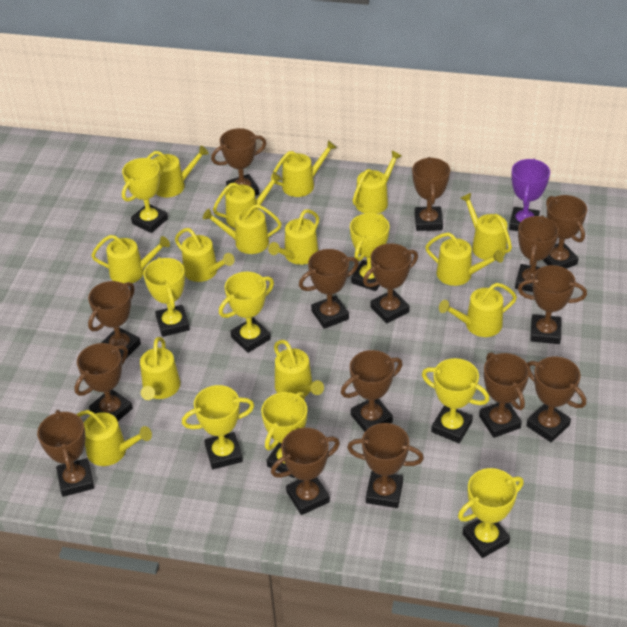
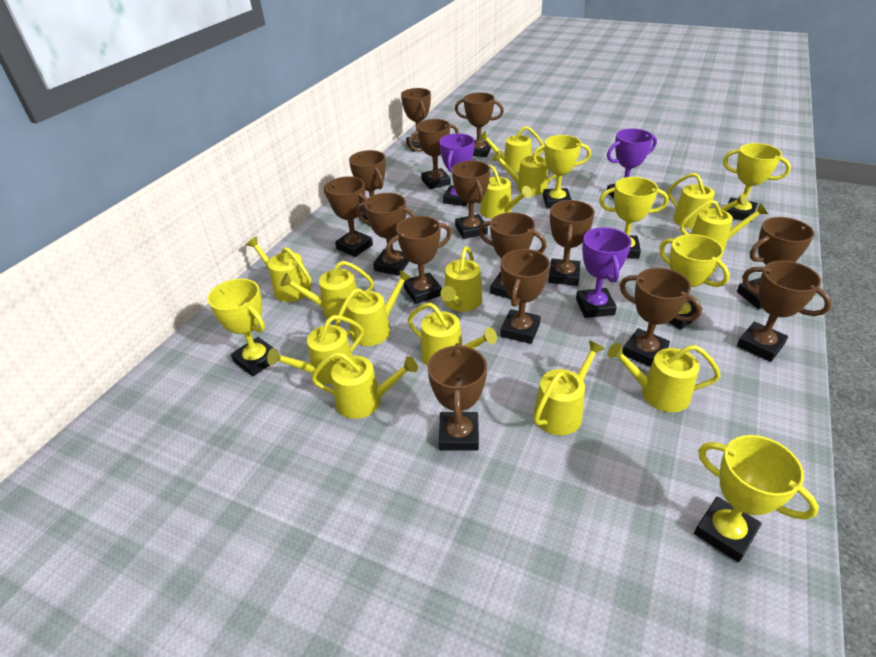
purple trophy: [509,159,550,231] = 1 -> [439,134,475,206] [576,227,631,318] [607,128,657,198] = 3
yellow trophy: [122,158,168,233] [143,257,190,337] [182,385,254,469] [219,272,274,353] [261,392,307,478] [350,213,390,291] [422,358,489,443] [458,468,524,558] = 8 -> [208,279,278,376] [532,135,591,208] [599,177,669,259] [659,234,730,330] [694,435,819,562] [723,143,791,222] = 6

